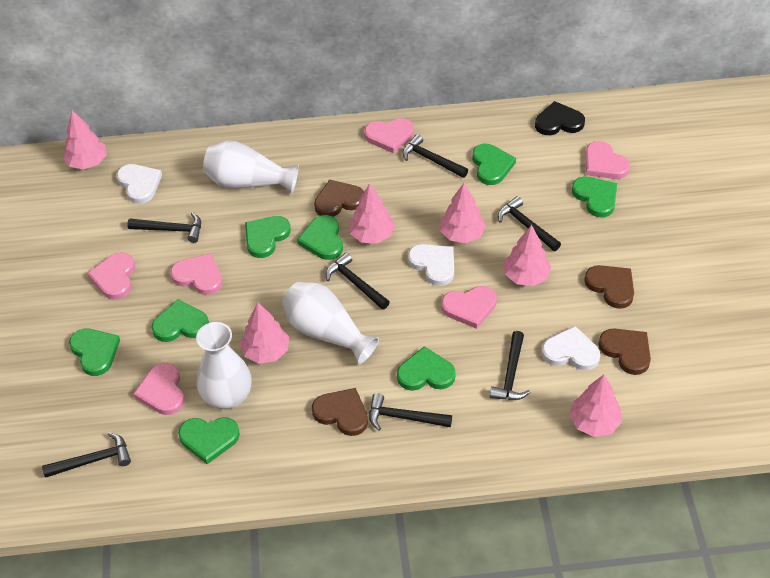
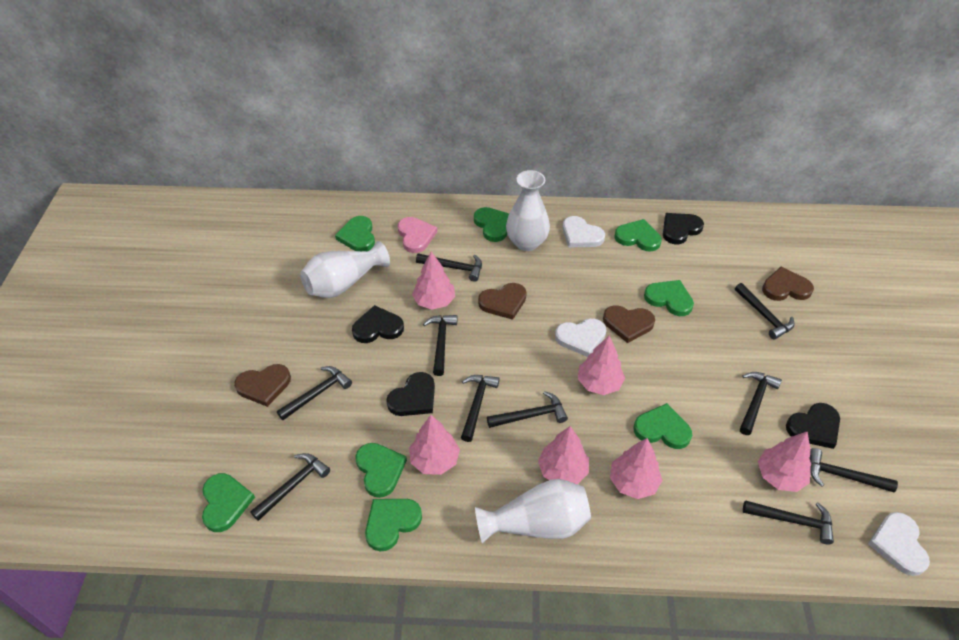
black hammer: [42,432,131,478] [127,212,201,243] [326,253,390,310] [369,393,452,431] [402,134,468,178] [490,331,531,400] [498,196,561,251] = 7 -> [250,453,330,521] [277,366,352,420] [416,253,482,282] [423,315,457,376] [461,375,500,442] [487,391,568,428] [735,283,794,340] [740,372,782,435] [743,500,834,544] [810,448,898,492] = 10
black heart: [535,101,585,135] = 1 -> [352,305,404,343] [386,372,435,416] [663,213,704,244] [786,403,840,449] = 4
pink heart: [87,252,135,300] [133,363,184,415] [170,254,223,295] [364,118,414,153] [441,286,497,329] [585,141,630,179] = 6 -> [398,217,437,253] = 1

